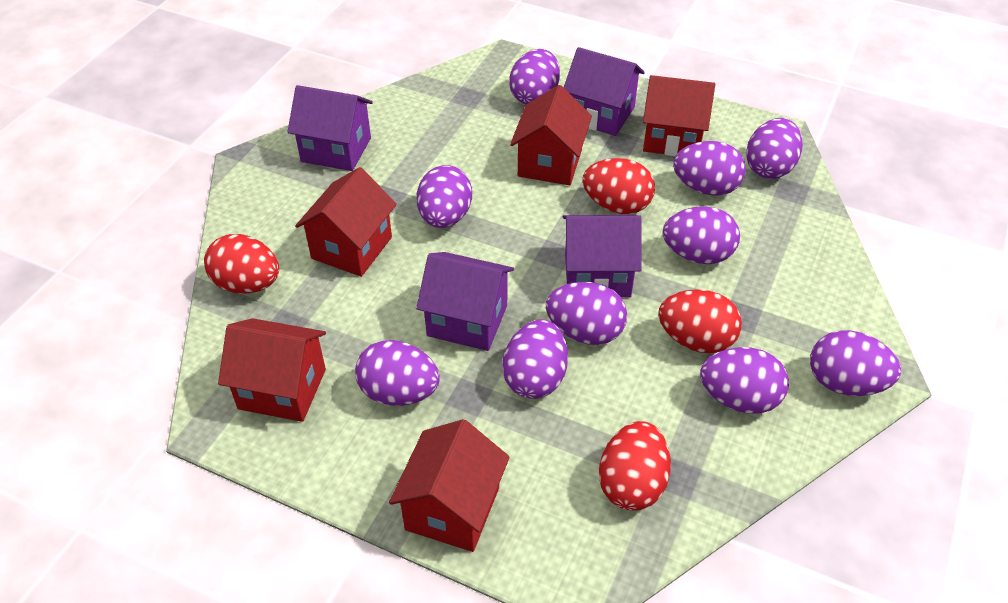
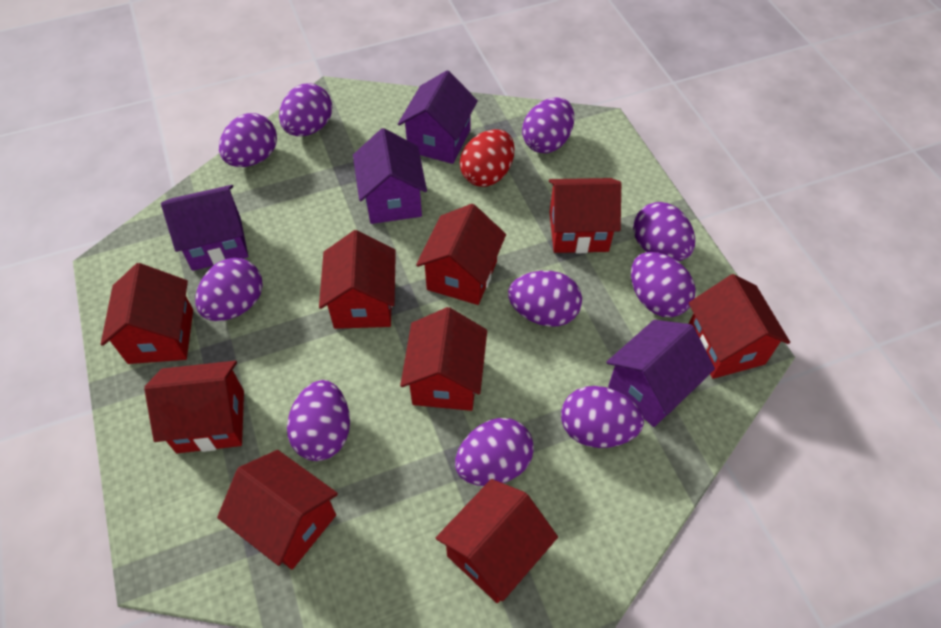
red egg: [204,234,279,294] [583,158,655,214] [599,421,671,511] [658,289,742,353] = 4 -> [460,129,514,187] = 1
red house: [218,318,326,422] [295,167,397,277] [389,419,510,552] [510,85,592,185] [643,75,715,156] = 5 -> [101,263,193,364] [144,361,244,453] [217,450,338,569] [319,230,396,329] [400,307,487,411] [416,204,506,305] [436,479,558,603] [549,178,621,253] [689,274,790,379] = 9

